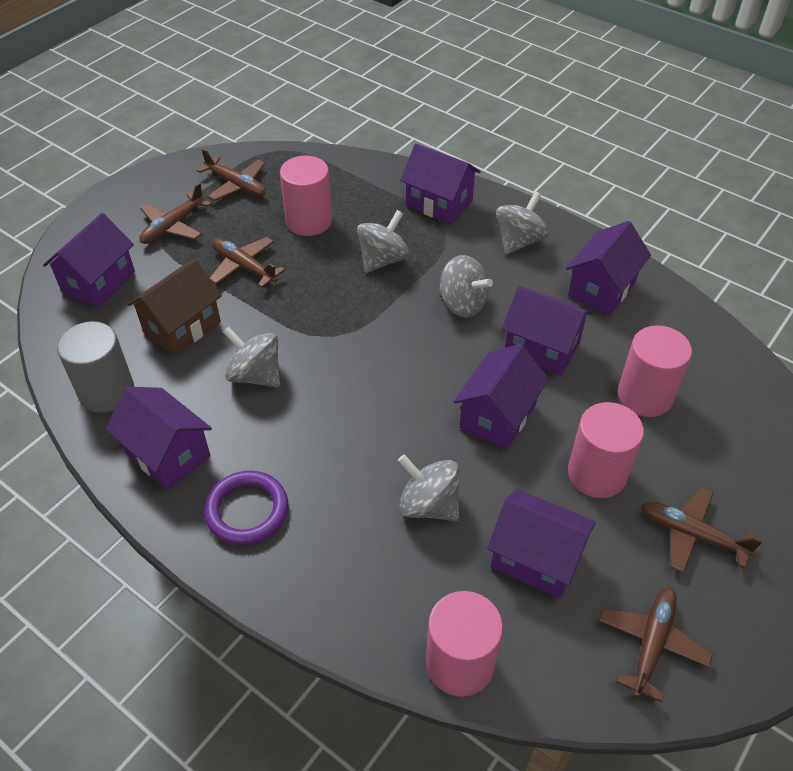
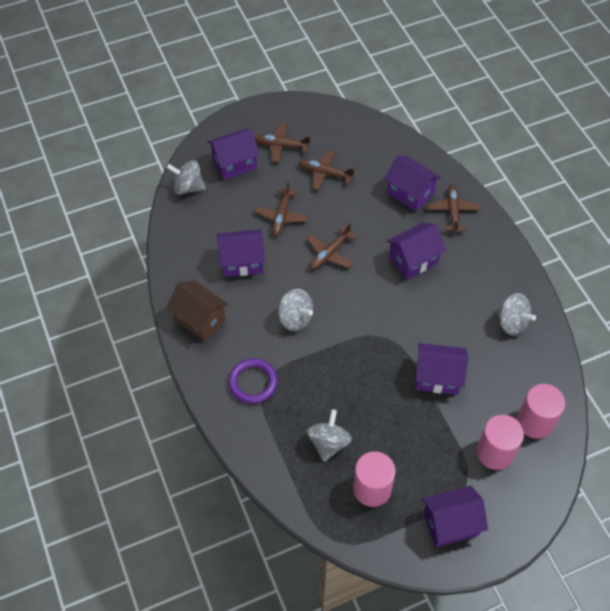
grey cylinder: [57,321,134,413] = 1 -> none = 0
grey spinning top: [223,327,280,388] [357,210,410,273] [398,455,460,521] [439,255,493,318] [496,191,549,255] = 5 -> [166,160,206,195] [278,289,313,331] [307,409,352,462] [496,293,536,336] = 4
pink cylinder: [280,156,332,236] [426,591,503,697] [568,402,644,498] [618,325,692,417] = 4 -> [353,451,395,507] [477,415,524,470] [517,384,565,439] = 3
purple house: [43,213,135,308] [106,387,212,490] [400,143,481,224] [453,344,549,450] [487,489,596,598] [502,286,592,375] [566,221,651,316] = 7 -> [207,129,260,180] [217,229,266,277] [384,155,441,212] [387,222,446,279] [416,343,468,395] [422,486,488,547] = 6

